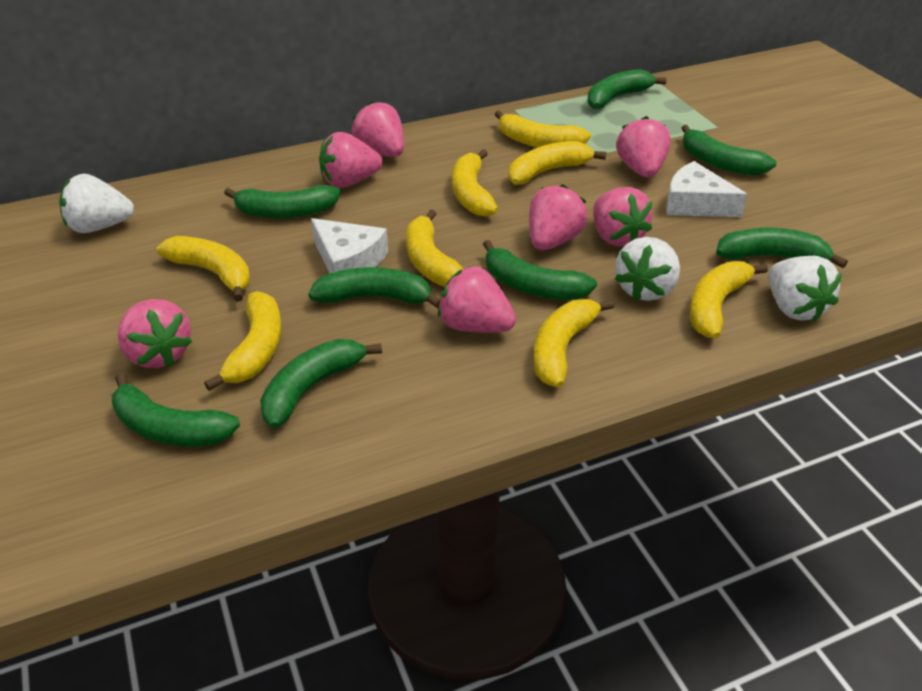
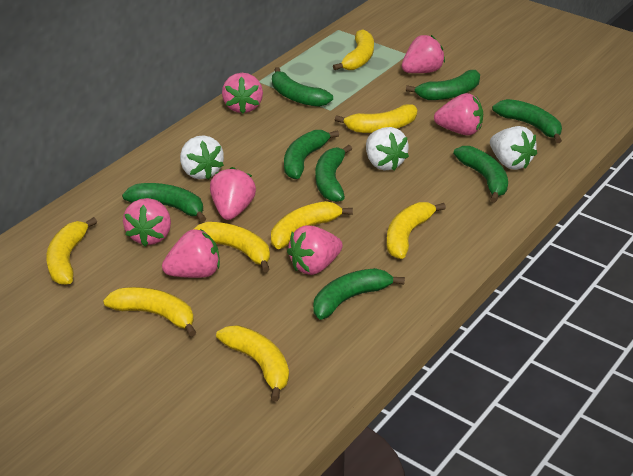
white cheese: [311,218,388,273] [666,161,747,217] = 2 -> none = 0

